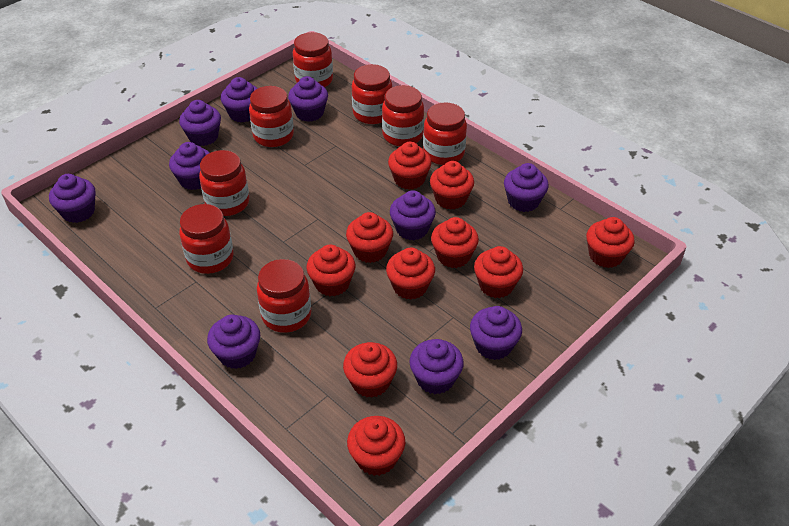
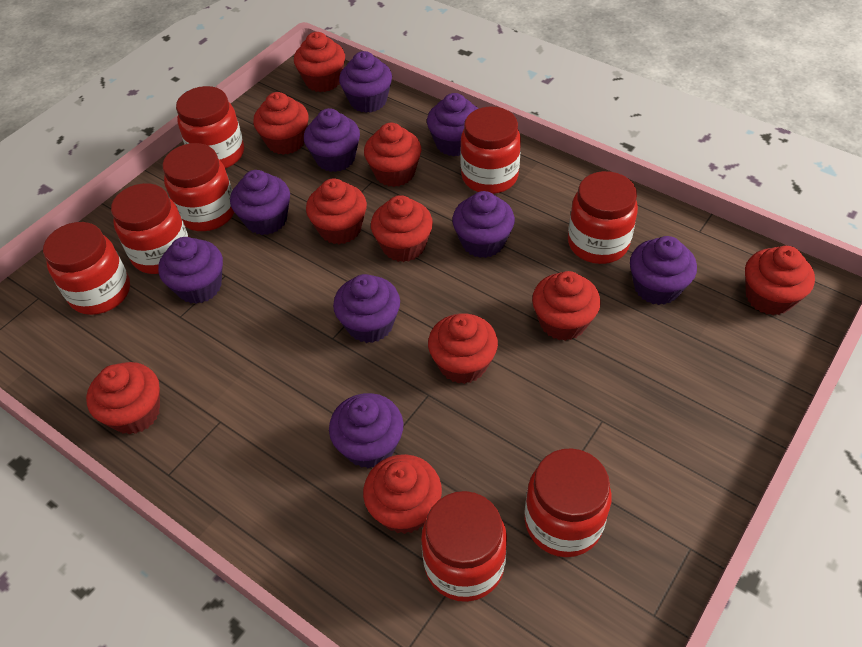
purple cupcake: [49,174,95,223] [169,142,210,190] [179,100,221,146] [207,315,260,369] [221,77,258,122] [288,76,328,122] [390,190,436,240] [410,339,464,394] [470,306,522,360] [504,163,549,212] = 10 -> [158,237,223,304] [230,170,290,235] [304,108,360,172] [329,393,403,468] [333,274,400,343] [339,51,392,113] [427,93,478,157] [452,191,515,258] [630,236,697,305] = 9

